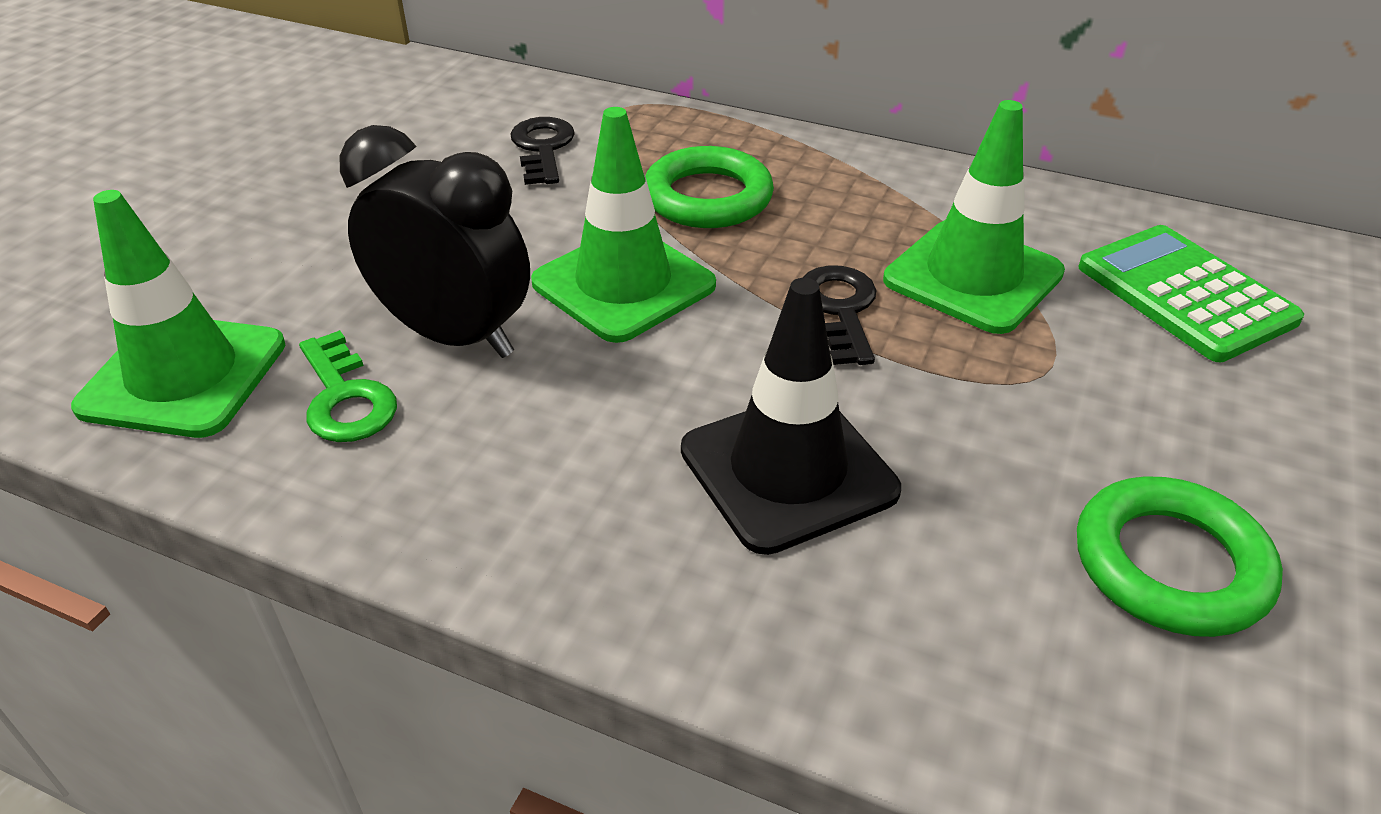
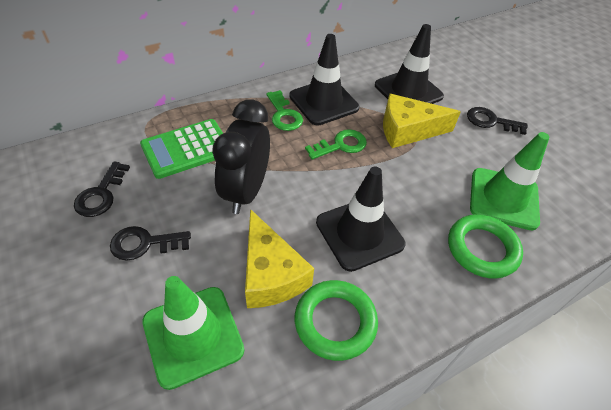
black key: [511,117,575,185] [803,265,877,365] = 2 -> [74,161,130,217] [110,226,191,260] [467,107,528,135] = 3
black traffic cone: [681,278,901,555] = 1 -> [289,34,359,126] [316,167,406,272] [375,24,444,104] = 3
green key: [299,330,397,442] = 1 -> [266,90,303,131] [305,129,367,160] = 2
green traffic cone: [71,190,285,438] [531,107,716,343] [883,100,1065,334] = 3 -> [142,276,244,390] [470,132,549,230] = 2
yellow cheese: none = 0 -> [245,209,314,308] [383,94,461,148] = 2

